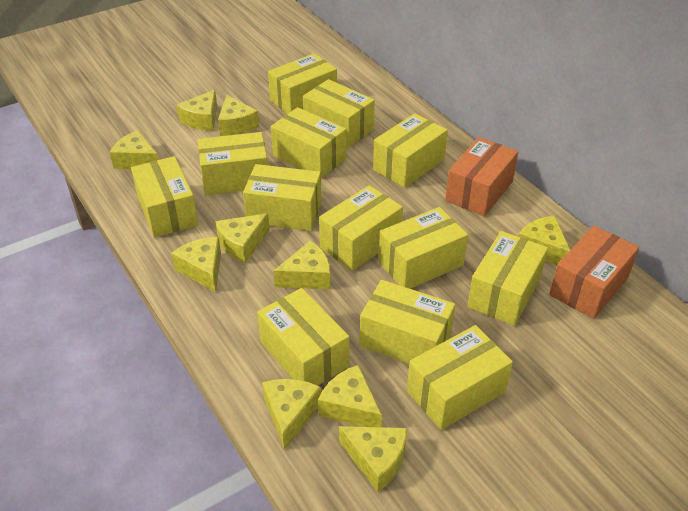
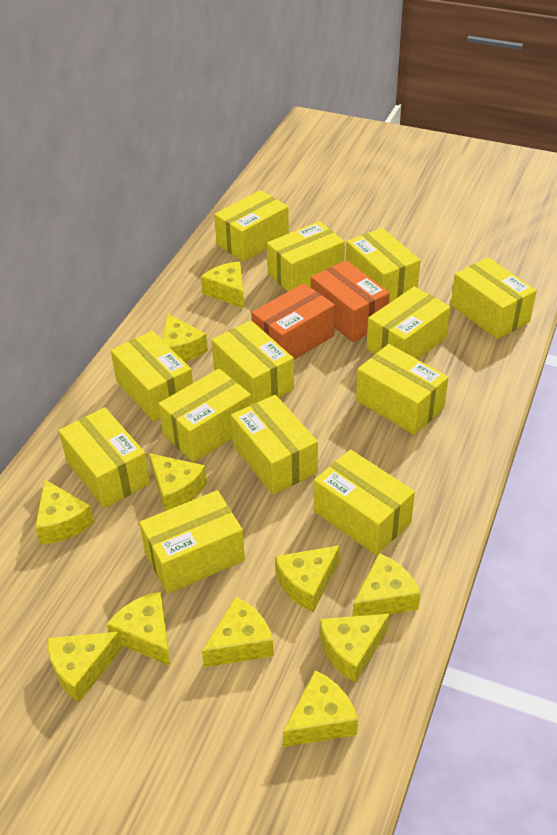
yellow cheese: [110,130,159,169] [171,237,221,292] [177,90,217,131] [215,213,269,263] [218,95,259,136] [262,379,321,450] [274,240,330,289] [318,365,382,427] [339,426,407,492] [518,216,570,265] = 10 -> [35,479,94,545] [47,632,123,702] [107,591,171,666] [148,453,207,511] [162,313,208,362] [201,261,244,309] [202,597,274,667] [275,545,340,612] [283,670,358,747] [320,614,389,683] [353,553,421,616] = 11

